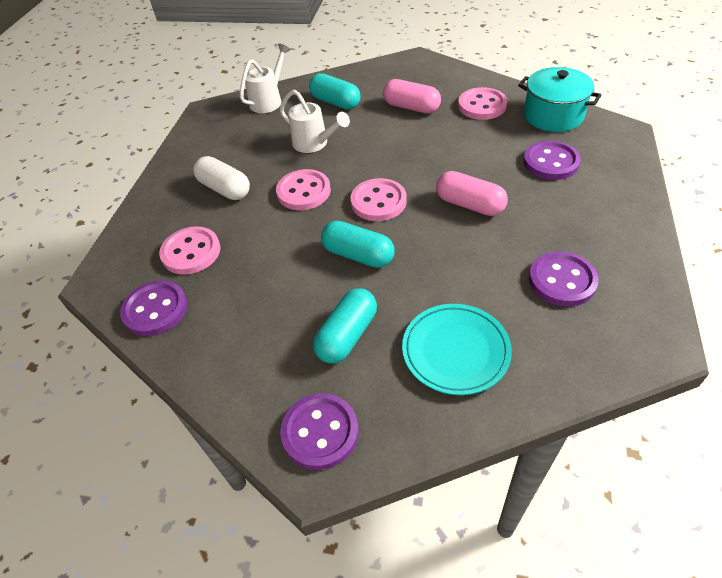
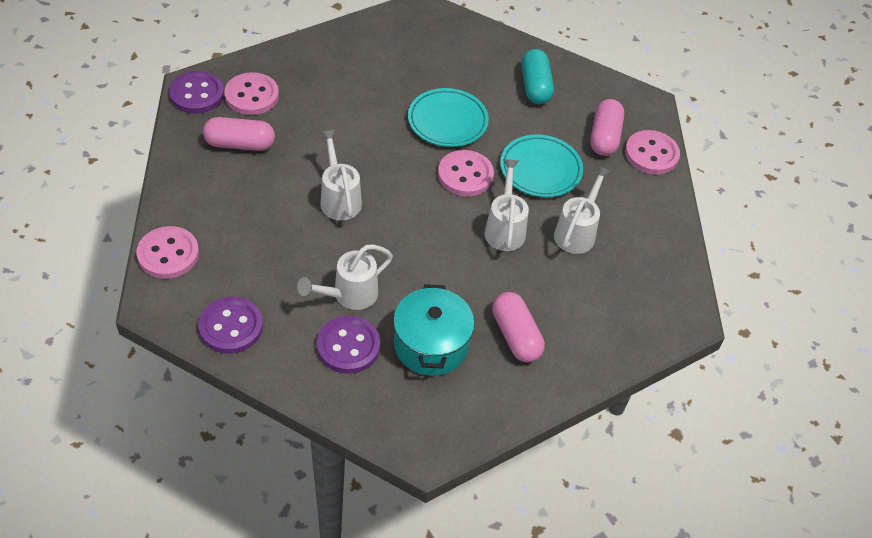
pink capsule: [383,79,441,114] [436,171,508,216] = 2 -> [203,117,275,151] [492,292,545,362] [590,99,624,156] = 3
purple button: [120,280,187,336] [280,393,358,470] [523,141,581,180] [529,251,599,307] = 4 -> [169,71,224,114] [198,297,263,354] [317,316,380,373] = 3
turquoise capsule: [309,73,361,110] [313,288,377,364] [321,221,395,268] = 3 -> [521,49,554,104] = 1
turquoise plate: [402,304,512,395] = 1 -> [408,88,489,147] [500,134,583,197] = 2
white capsule: [193,156,250,200] = 1 -> none = 0
white watering can: [240,43,291,113] [280,90,350,153] = 2 -> [297,245,393,310] [320,130,362,221] [484,159,529,251] [554,165,611,254] = 4

